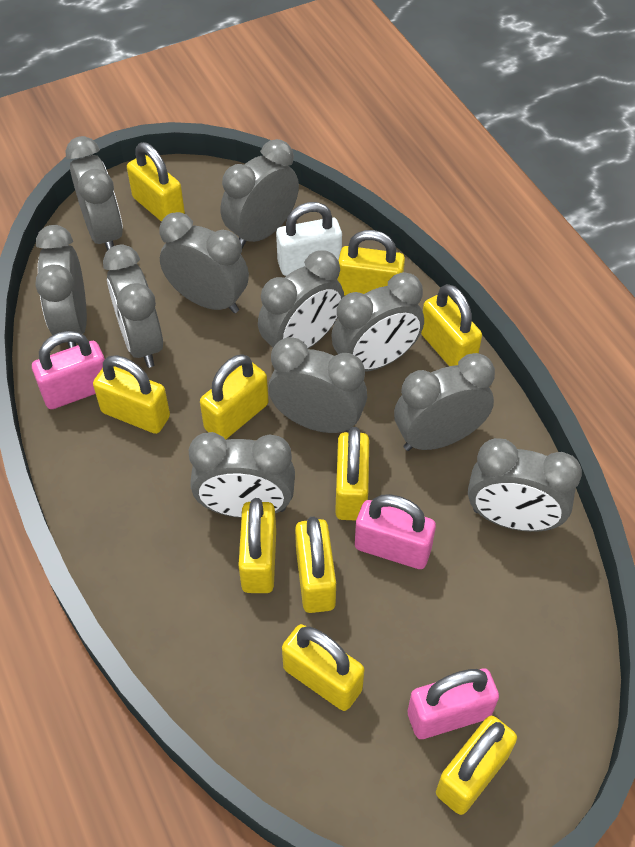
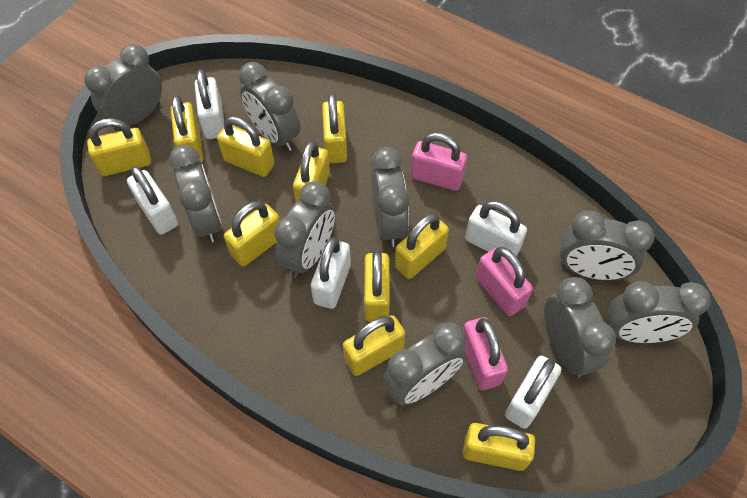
grey clock: [35,225,87,348] [65,136,123,251] [103,244,163,368] [160,212,249,313] [189,432,295,518] [221,139,299,249] [258,250,344,349] [268,337,367,433] [331,272,424,372] [394,353,495,451] [468,438,582,532] = 11 -> [84,44,162,131] [169,145,222,243] [239,62,300,151] [274,181,335,277] [371,147,410,247] [382,322,466,405] [544,277,616,378] [560,211,654,281] [608,281,711,343] = 9
white padlock: [276,202,342,276] = 1 -> [127,166,178,234] [195,69,224,139] [311,237,351,309] [465,201,527,256] [505,356,561,429] = 5

